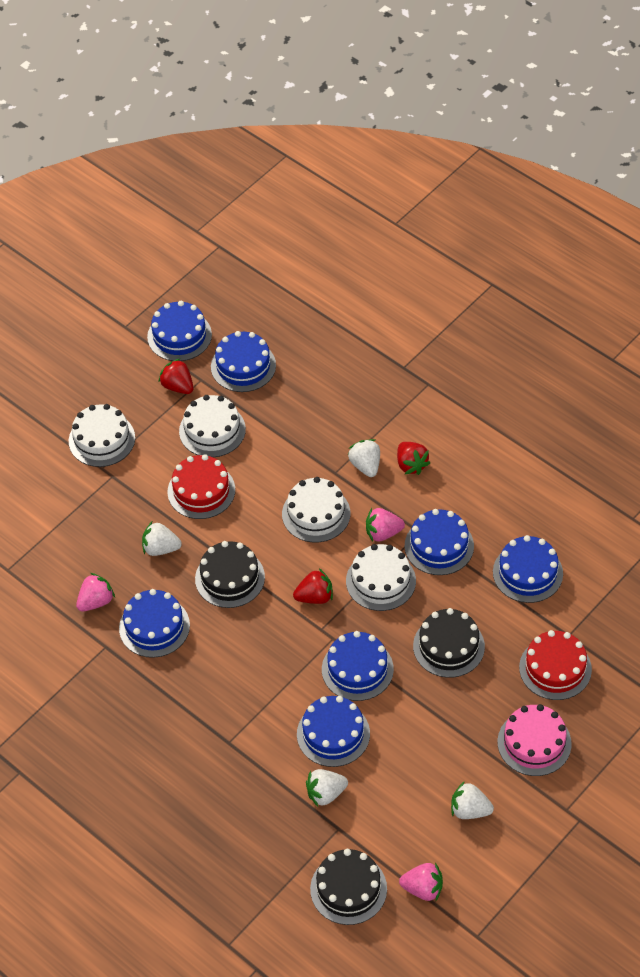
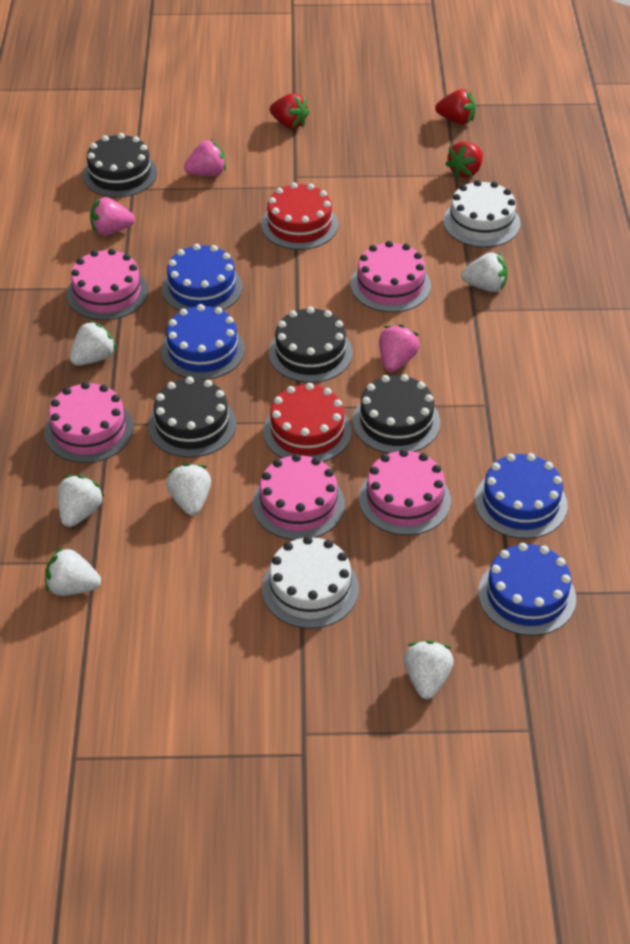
black cake: [195,541,265,608] [310,849,387,925] [413,608,485,678] = 3 -> [83,133,157,197] [148,377,236,458] [269,307,353,383] [352,374,440,454] = 4
blue cake: [119,589,190,658] [147,301,212,361] [211,331,276,392] [297,696,370,767] [322,631,394,701] [405,509,474,575] [493,535,563,603] = 7 -> [161,304,245,380] [162,244,243,311] [475,453,568,539] [478,543,576,636] = 4
pink cake: [497,704,572,776] = 1 -> [45,382,134,463] [67,248,148,320] [253,454,345,540] [350,241,431,312] [359,449,451,535] = 5
white cake: [69,404,135,467] [179,395,246,457] [282,477,350,542] [346,544,416,611] = 4 -> [262,536,359,629] [443,180,520,247] = 2
white strawberry: [142,522,182,556] [306,769,348,807] [348,439,380,477] [451,781,494,819] = 4 -> [45,547,101,596] [58,475,105,527] [70,321,117,366] [166,463,211,516] [404,640,454,699] [461,252,508,292] = 6

